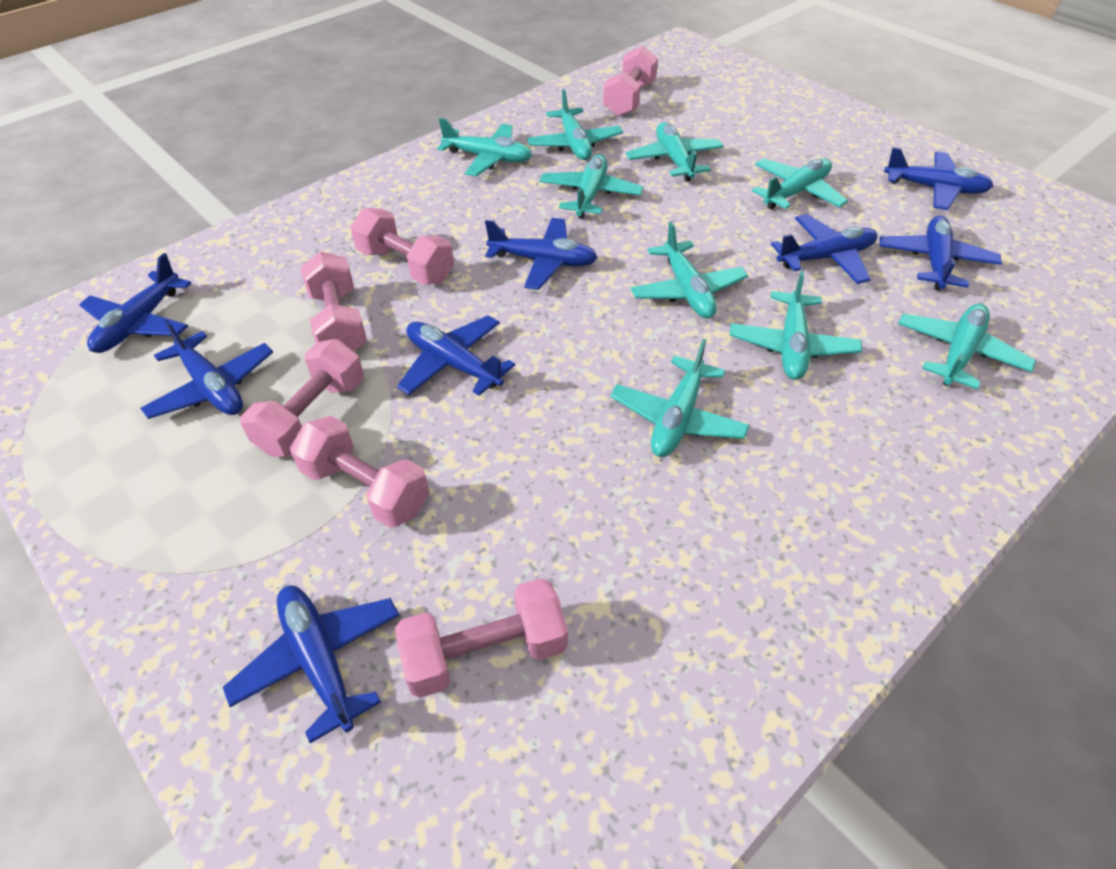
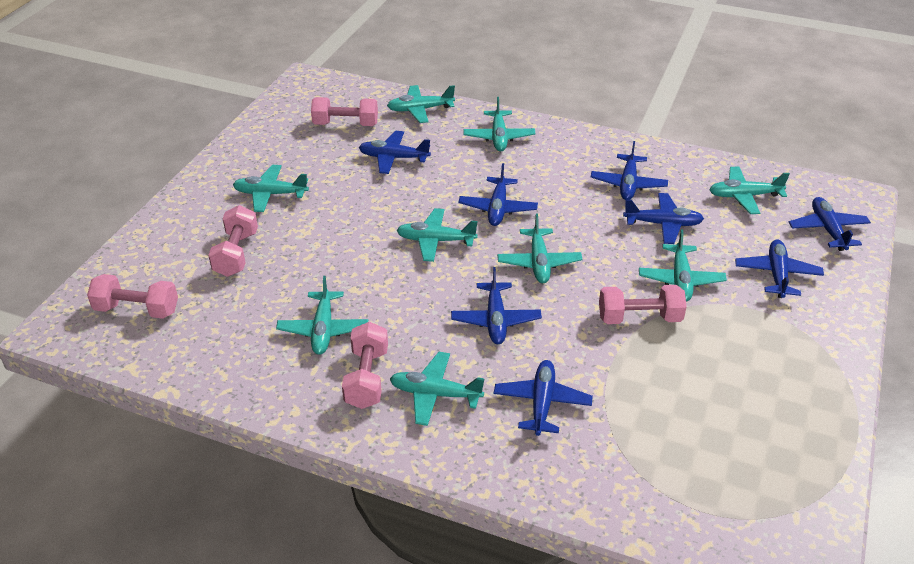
pink dumbbell: [240,339,364,457] [290,416,430,528] [301,251,367,351] [350,208,454,285] [395,578,568,698] [603,46,658,116] = 6 -> [87,274,178,319] [208,205,258,277] [311,97,378,126] [342,322,388,409] [599,285,687,324] = 5

